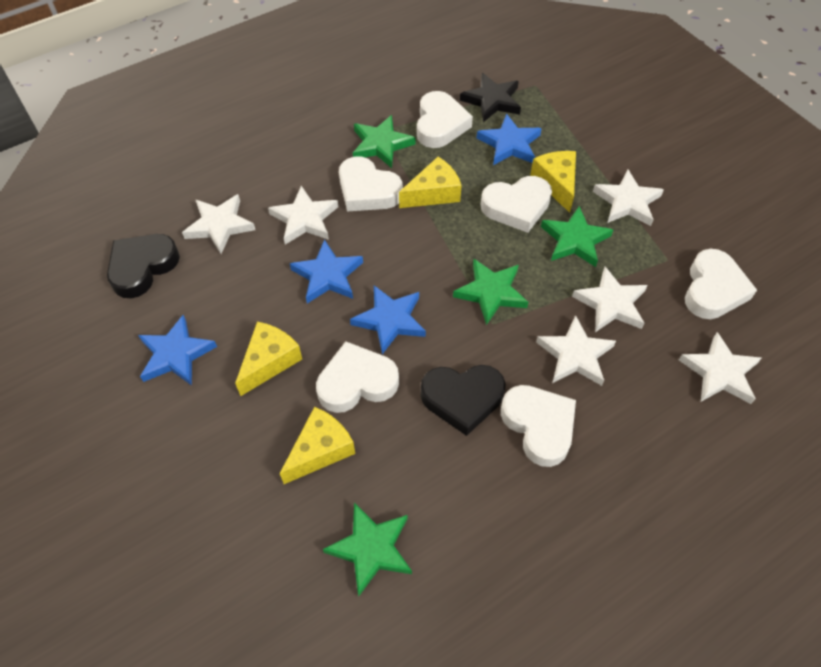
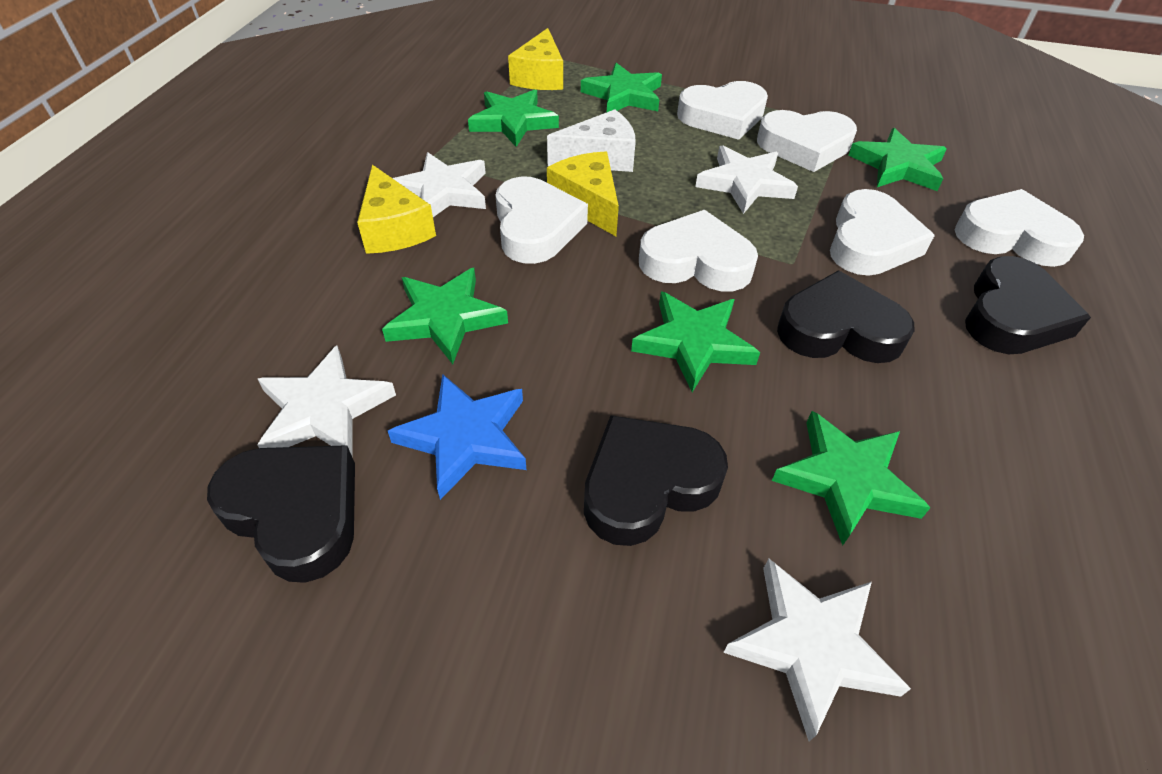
black heart: [107,234,180,298] [421,365,506,436] = 2 -> [207,445,355,583] [584,415,728,546] [777,271,915,363] [965,256,1091,354] = 4
black star: [460,73,521,122] = 1 -> none = 0
blue star: [138,315,217,386] [290,239,363,303] [350,286,426,354] [477,113,542,165] = 4 -> [388,374,526,500] = 1
green star: [323,503,412,596] [353,115,415,168] [453,259,528,325] [541,206,613,267] = 4 -> [382,268,508,364] [468,89,559,147] [581,63,662,112] [631,291,760,392] [772,411,931,546] [848,128,947,191] = 6
white cheese: none = 0 -> [547,110,636,172] = 1
white star: [182,194,255,254] [268,186,338,245] [536,315,616,386] [572,267,648,332] [593,170,664,226] [679,332,761,404] = 6 -> [257,346,396,458] [393,152,486,217] [695,145,798,214] [723,558,911,741] = 4
yellow cheese: [235,322,302,396] [280,407,355,484] [399,157,462,208] [530,151,576,213] = 4 -> [357,165,436,254] [508,28,563,90] [547,151,619,236] = 3

